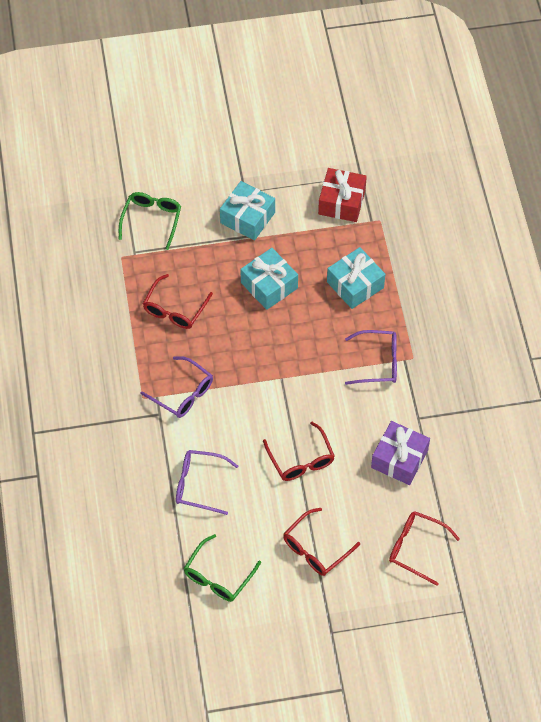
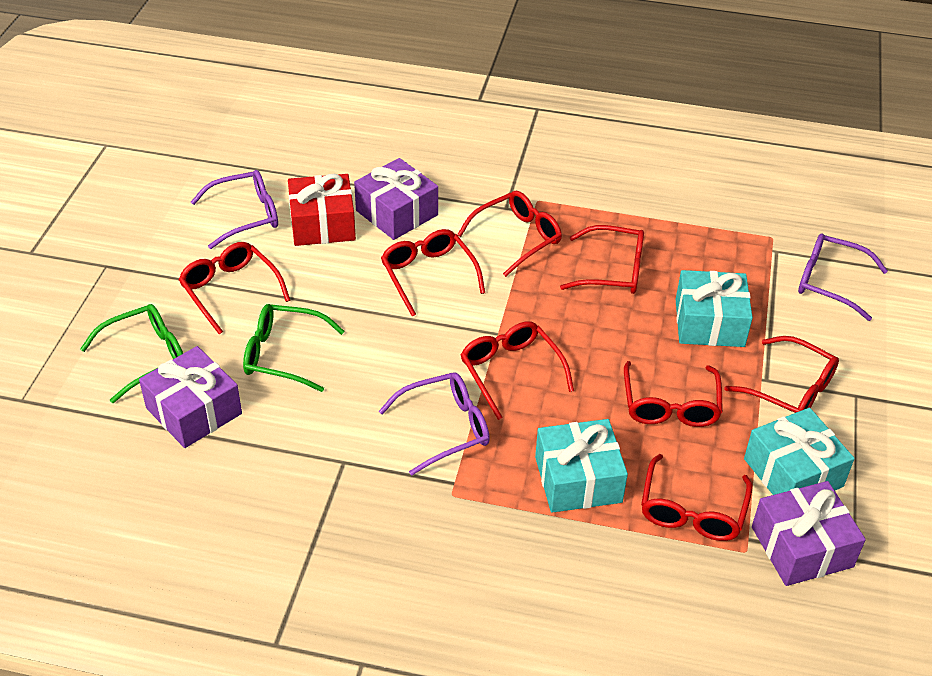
purple gift: [371,421,430,485] = 1 -> [139,346,242,448] [354,158,438,240] [752,481,866,586] = 3
red glasses: [143,274,213,329] [263,422,335,481] [283,508,360,576] [389,511,460,586] = 4 -> [178,242,290,334] [381,229,485,317] [457,191,562,277] [461,321,574,420] [560,225,644,294] [624,361,723,427] [641,454,752,541] [725,336,839,413] = 8

